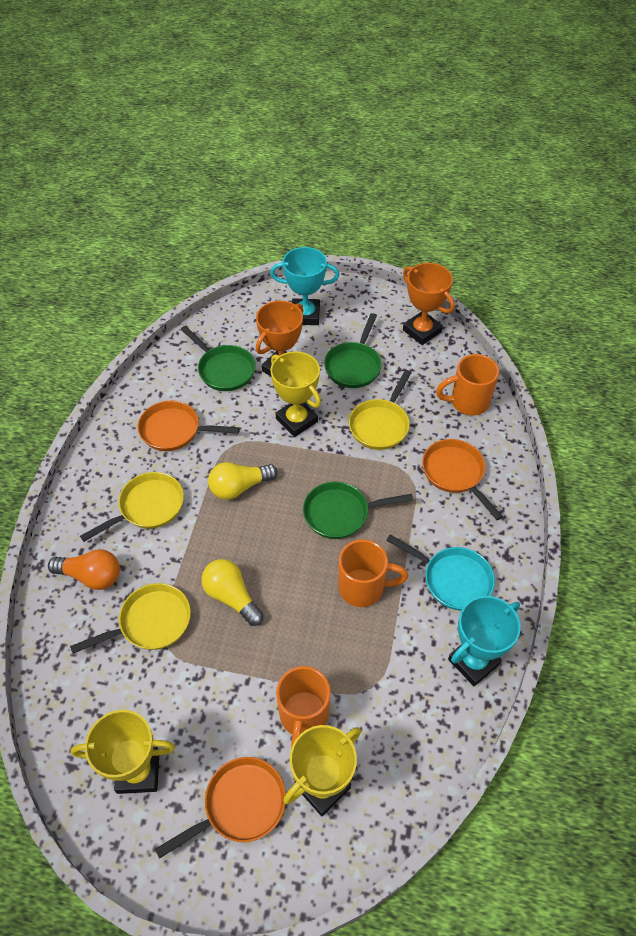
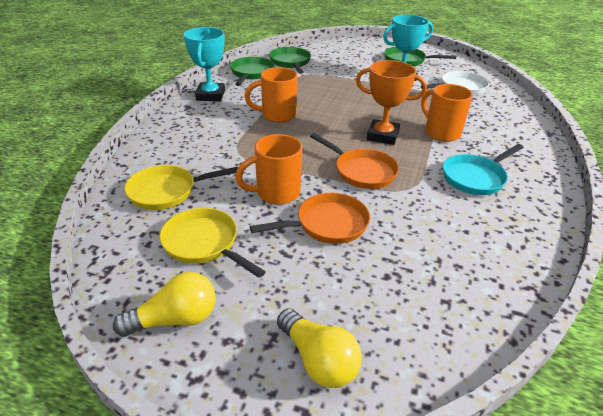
orange light bulb: [48,549,120,590] = 1 -> none = 0
orange pan: [138,400,240,451] [155,757,286,859] [422,439,503,520] = 3 -> [250,193,370,244] [310,133,399,189] = 2
orange trophy: [256,301,304,376] [403,263,454,345] = 2 -> [356,60,427,145] = 1
white pan: none = 0 -> [420,71,489,95] = 1
yellow pan: [70,583,191,654] [80,472,184,542] [349,370,411,450] = 3 -> [124,165,238,210] [160,208,266,278] = 2
yellow trophy: [71,710,175,794] [270,351,321,437] [283,725,361,816] = 3 -> none = 0

